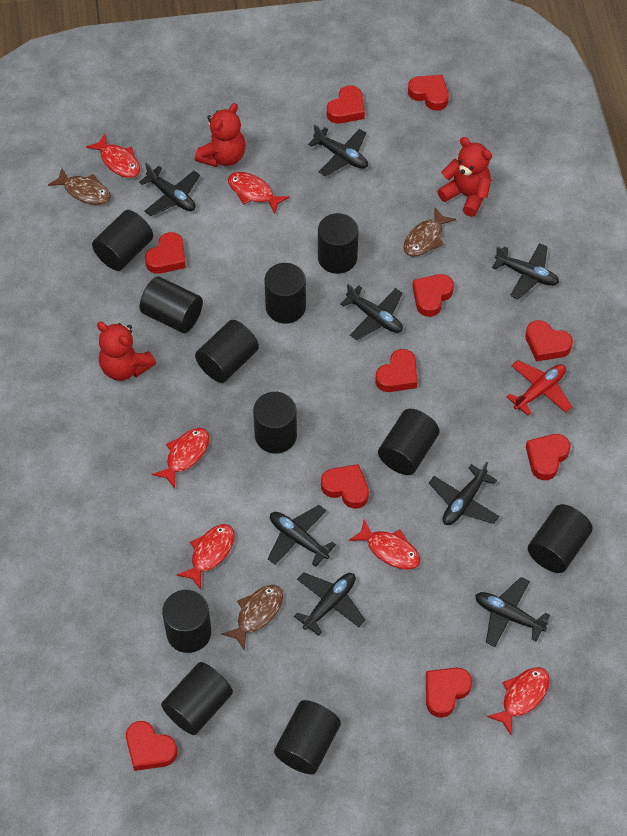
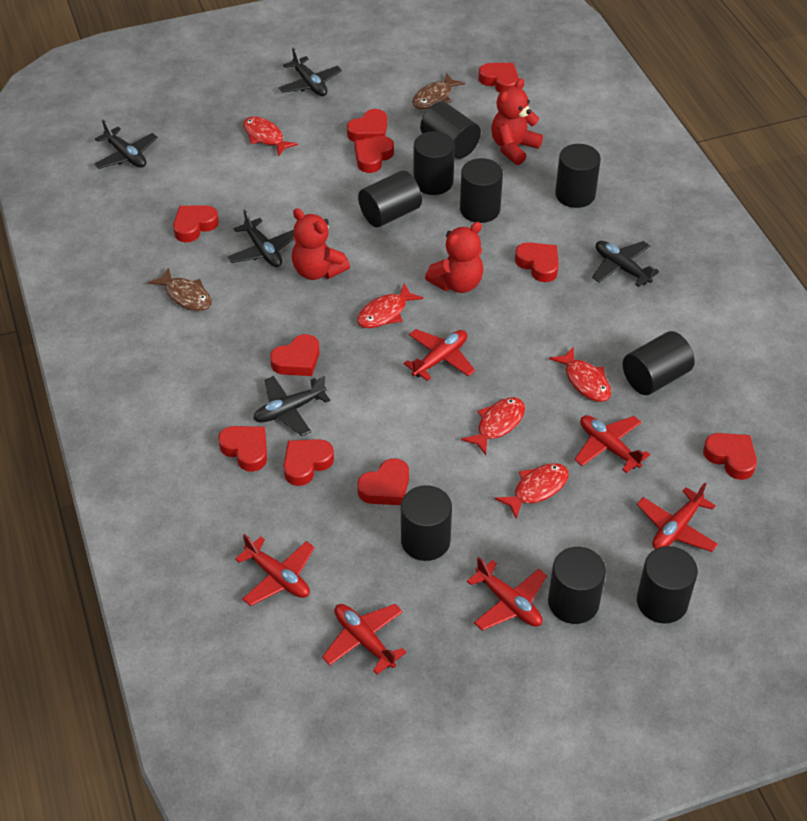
black cylinder: [92,210,153,271] [140,277,203,333] [161,662,233,735] [162,590,211,653] [195,320,259,383] [253,392,297,453] [264,263,306,324] [274,700,341,774] [318,213,358,274] [378,409,440,475] [528,504,593,573] = 11 -> [358,170,422,227] [401,485,452,561] [413,131,455,195] [420,102,481,159] [460,158,503,223] [548,547,606,624] [555,144,601,208] [623,331,695,395] [637,546,698,624] = 9
black plane: [139,163,200,216] [268,505,336,567] [294,572,365,636] [308,125,368,176] [340,284,403,340] [429,461,499,525] [475,577,550,647] [492,243,559,299] = 8 -> [94,120,158,169] [228,209,294,267] [253,376,330,436] [279,47,342,96] [592,241,659,287] = 5
brown fish: [48,168,111,205] [221,585,283,651] [404,207,456,257] = 3 -> [148,267,212,311] [412,73,465,109] = 2
red fish: [86,134,140,178] [152,428,210,489] [177,524,235,589] [228,172,289,214] [349,519,420,570] [487,667,550,735] = 6 -> [243,116,298,156] [357,283,423,328] [461,397,525,455] [495,463,569,519] [549,346,611,402] = 5
red plane: [506,360,572,416] = 1 -> [235,534,315,606] [322,604,407,675] [404,329,475,381] [467,557,547,631] [575,415,650,473] [637,483,718,552] = 6

